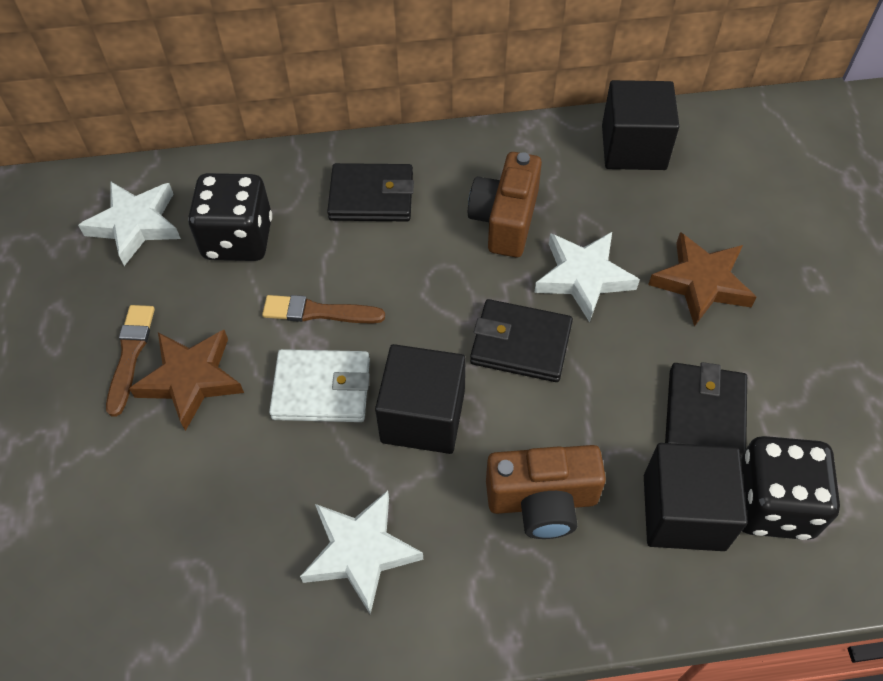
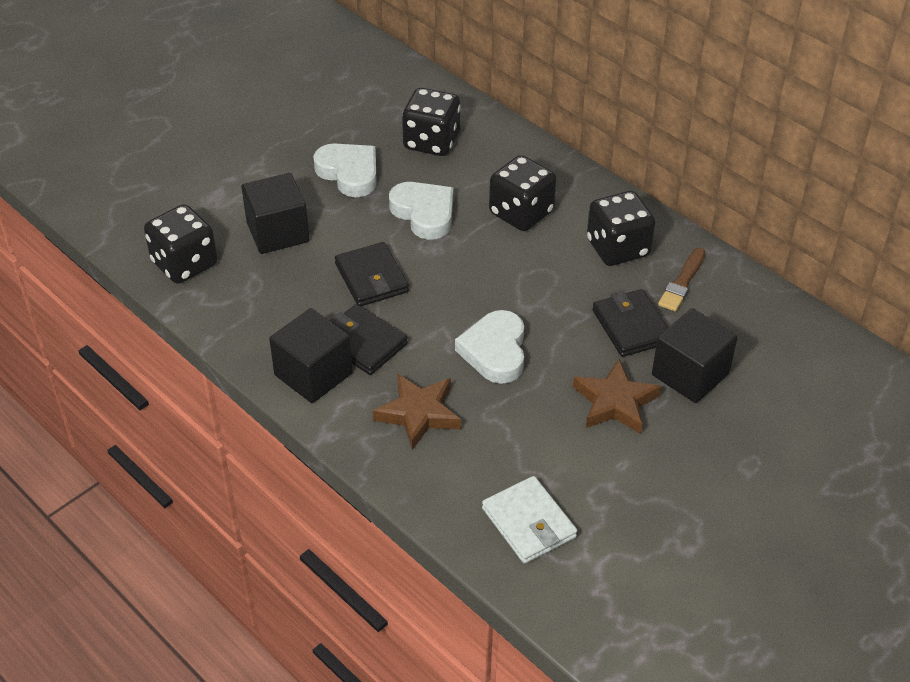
black dice: [188,173,272,261] [741,436,840,540] = 2 -> [144,204,217,284] [402,88,461,156] [489,155,557,231] [587,191,656,266] = 4
brown brush: [106,305,155,417] [262,295,385,323] = 2 -> [658,248,705,312] = 1
brown camera: [468,152,542,257] [486,445,606,539] = 2 -> none = 0
white heart: none = 0 -> [313,144,377,197] [389,182,453,240] [455,310,524,384] = 3
white star: [78,181,181,266] [300,490,423,614] [534,232,640,322] = 3 -> none = 0

